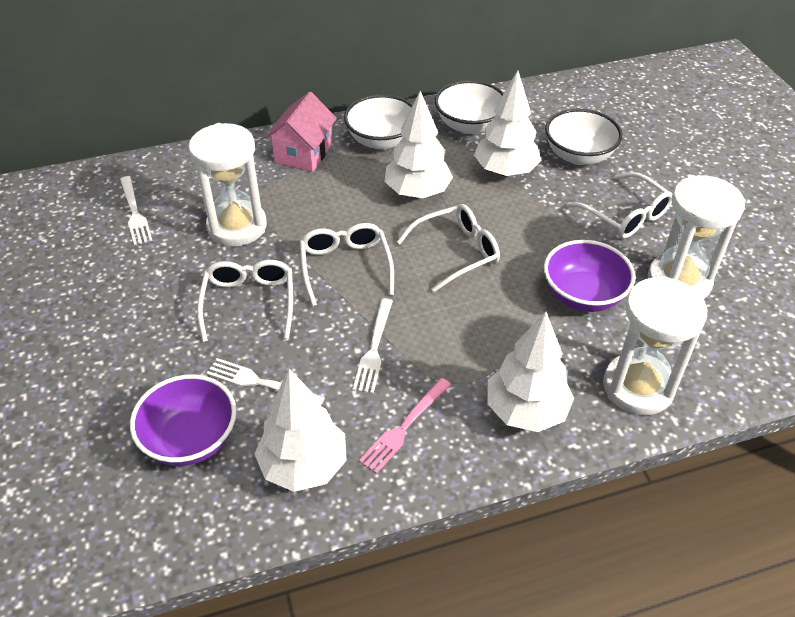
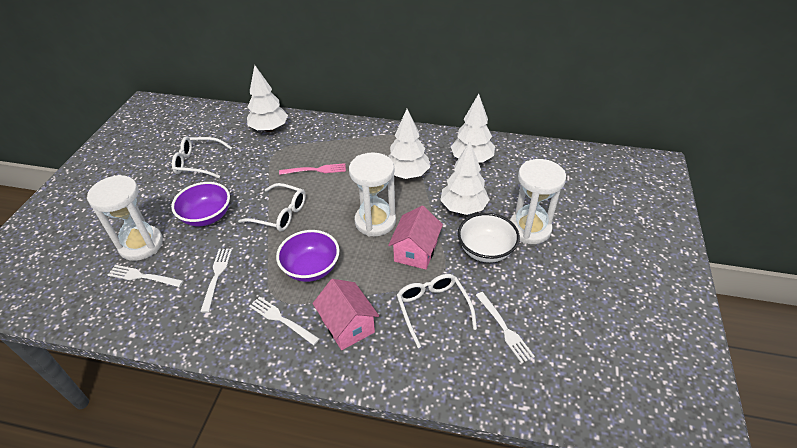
pink house: [265,92,337,172] = 1 -> [313,279,379,350] [388,206,443,269] = 2
white bowl: [344,94,413,150] [435,80,504,134] [545,109,623,165] = 3 -> [458,213,520,263] = 1
white fork: [120,176,153,245] [206,358,325,406] [352,298,393,394] = 3 -> [108,265,183,287] [200,249,232,313] [249,296,320,345] [476,292,535,363] = 4
white glasses: [197,260,293,342] [300,223,394,306] [397,204,500,292] [567,172,673,238] = 4 -> [172,137,232,178] [238,183,306,231] [397,274,477,348] = 3

